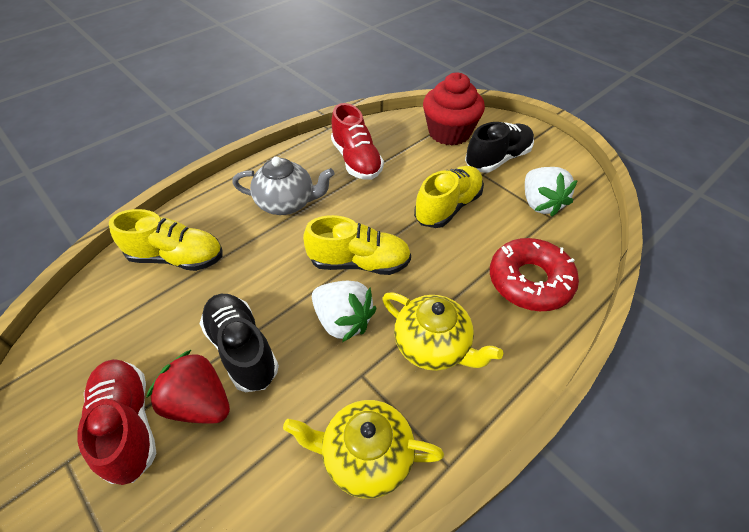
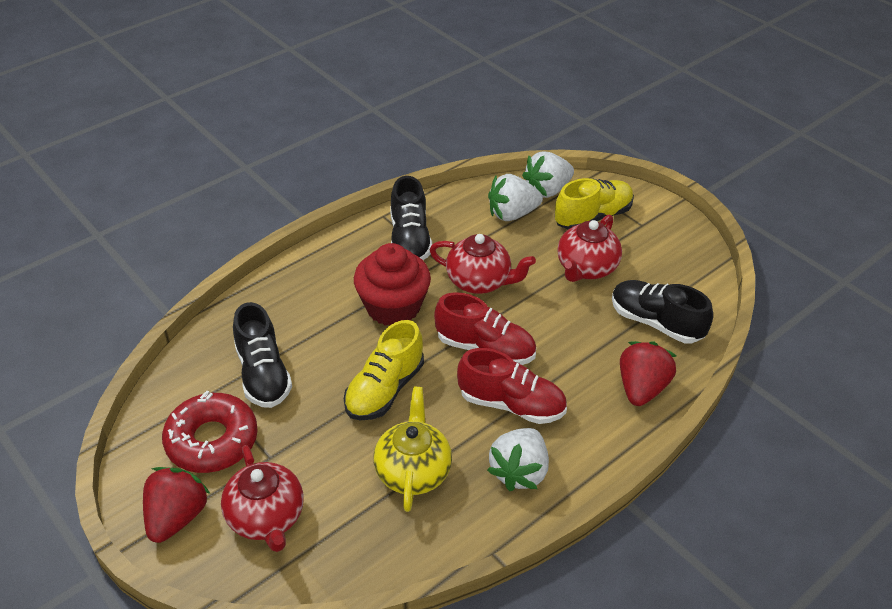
black shoe: [200,294,279,392] [465,122,534,172] = 2 -> [233,302,292,408] [391,176,432,260] [612,280,713,343] = 3
grey teapot: [232,157,335,215] = 1 -> none = 0
red strawberry: [147,350,230,424] = 1 -> [143,467,210,543] [620,341,676,406] = 2
red teapot: none = 0 -> [221,445,304,552] [430,234,536,294] [557,215,622,282] = 3
white strawberry: [312,281,376,342] [525,167,578,217] = 2 -> [487,428,549,491] [488,174,543,221] [522,151,574,198] = 3
yellow shoe: [109,209,223,271] [303,215,411,275] [414,166,484,228] = 3 -> [344,320,424,420] [555,178,634,229] = 2
yellow teapot: [283,400,444,499] [382,292,503,371] = 2 -> [374,387,452,512] = 1

